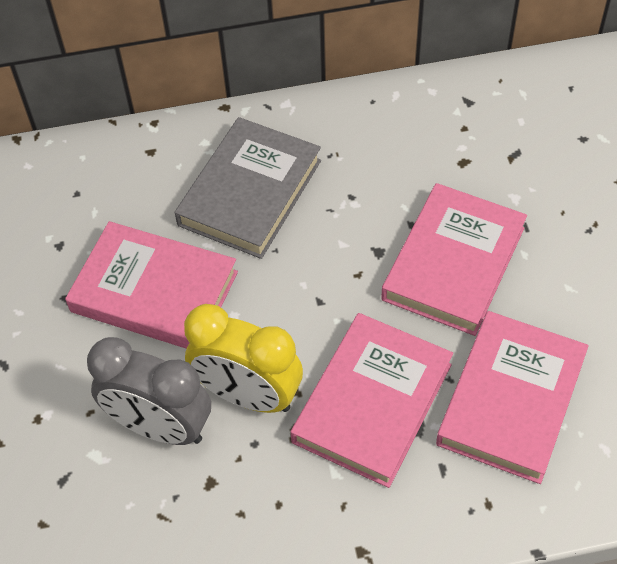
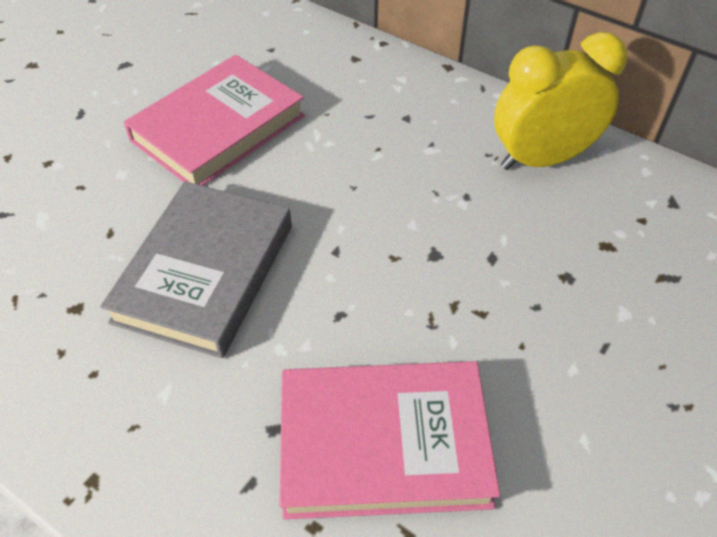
grey clock: [87,337,211,445] = 1 -> none = 0
pink book: [65,221,238,349] [291,313,453,488] [381,183,527,336] [436,311,589,484] = 4 -> [124,55,305,186] [280,361,500,519] = 2

